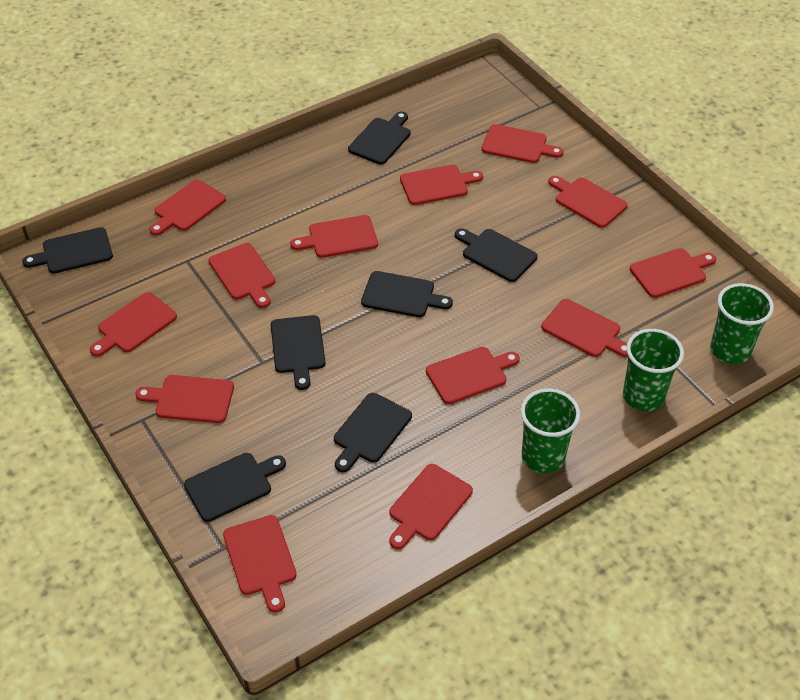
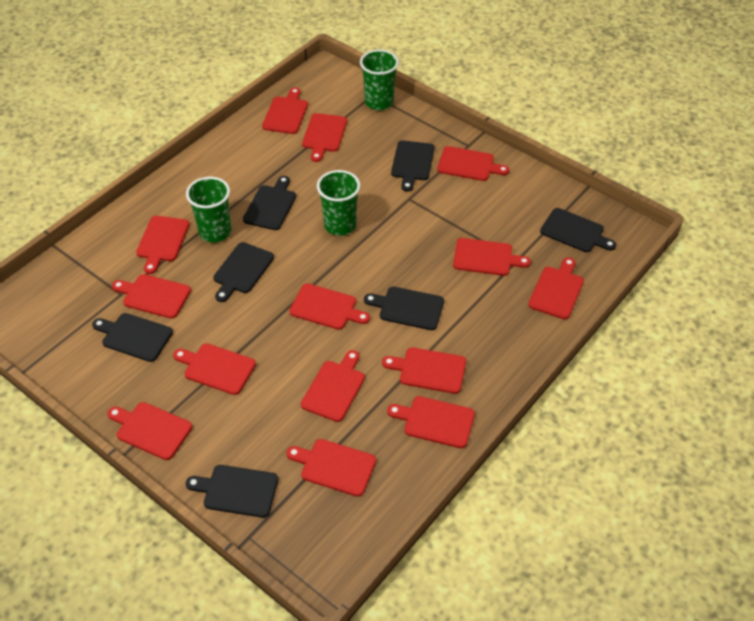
red cutting board: [90,292,177,357] [136,375,234,423] [149,180,226,236] [209,243,275,308] [223,515,297,613] [290,215,378,258] [389,464,473,549] [400,165,483,205] [426,347,520,404] [482,124,563,163] [541,299,628,357] [548,176,628,228] [630,248,716,298] = 13 -> [107,402,192,460] [112,274,191,319] [136,216,190,274] [173,343,256,395] [262,87,308,134] [286,439,376,497] [289,283,370,330] [301,350,365,422] [302,113,347,162] [382,347,466,394] [387,396,475,448] [437,146,509,181] [453,238,531,276] [528,257,584,319] = 14

